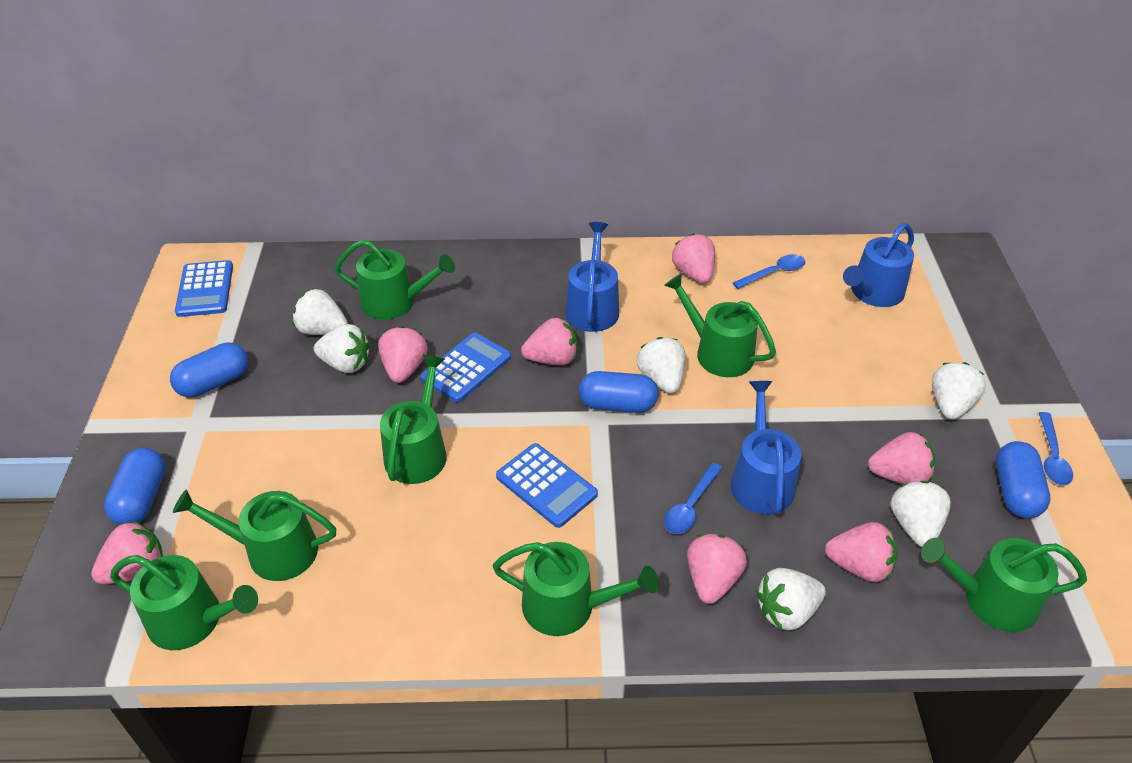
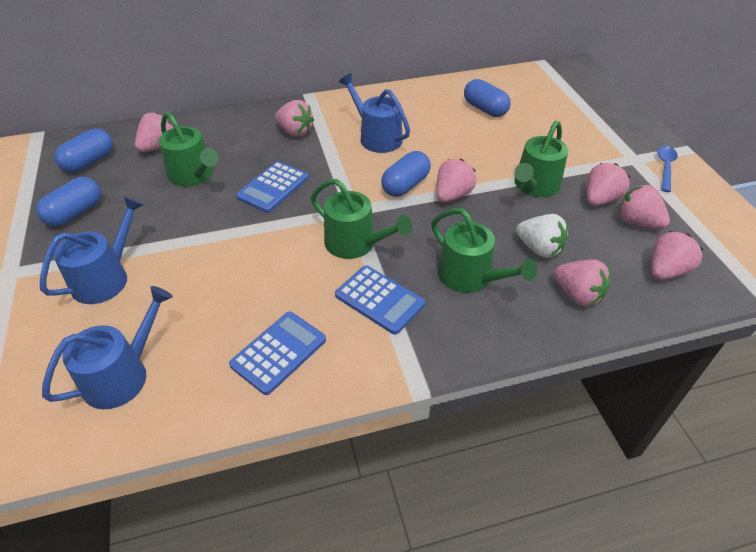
blue spoon: [664,463,722,534] [733,254,805,289] [1039,412,1073,485] = 3 -> [658,146,678,192] = 1
green watering can: [110,555,258,650] [173,489,336,581] [335,239,455,320] [380,355,447,484] [493,542,658,636] [664,273,776,377] [921,538,1087,632] = 7 -> [159,112,219,187] [311,179,412,259] [431,208,537,293] [514,121,568,197] = 4
white strawberry: [293,289,348,335] [314,324,370,373] [637,337,685,393] [756,568,826,630] [890,481,951,547] [932,362,986,420] = 6 -> [516,214,568,258] = 1

